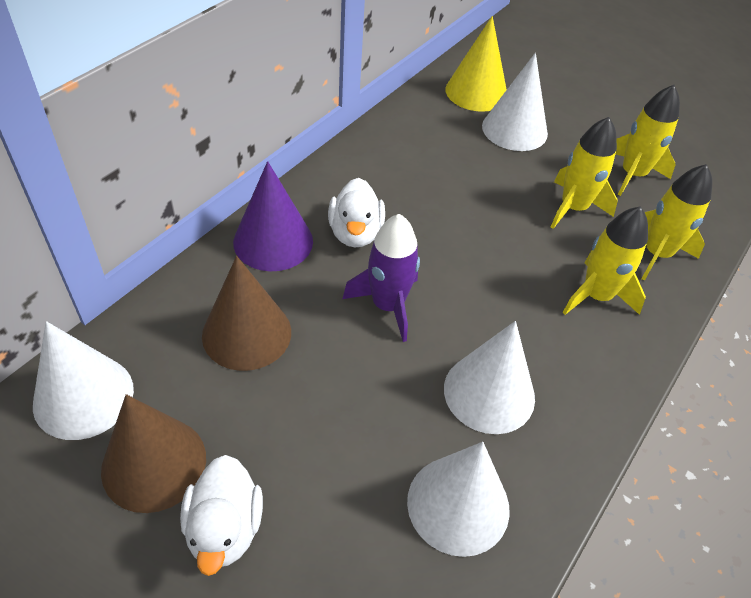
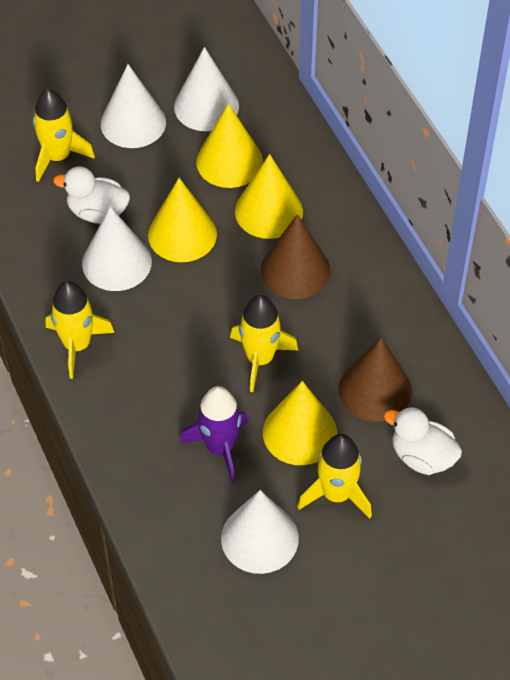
purple cone: [233,161,313,271] = 1 -> none = 0
yellow cone: [445,16,507,112] = 1 -> [148,178,217,262] [196,103,263,188] [235,154,303,239] [263,381,337,465] = 4

